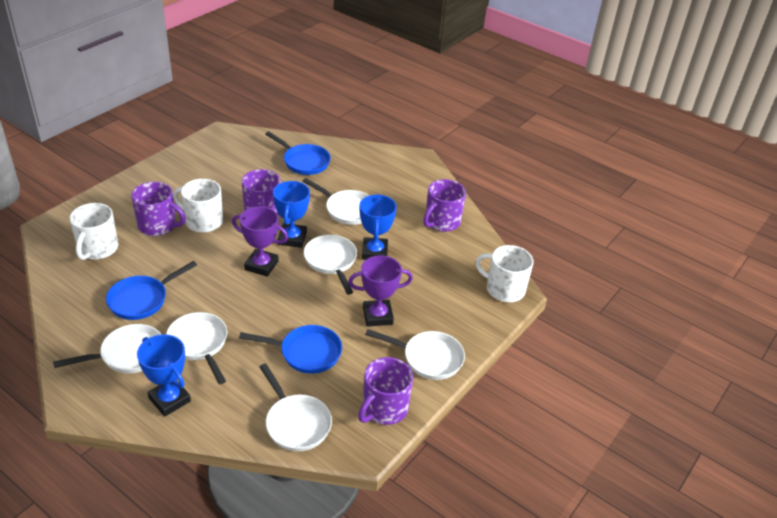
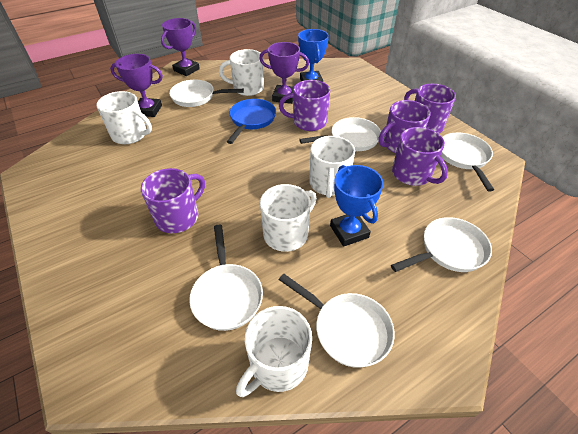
blue pan: [106,261,197,320] [239,325,342,374] [265,131,331,175] = 3 -> [227,99,276,144] = 1
blue trophy: [137,334,191,417] [273,181,310,248] [359,194,397,260] = 3 -> [298,29,329,82] [330,165,383,247] = 2
purple mug: [131,182,186,236] [242,169,280,216] [358,357,413,425] [423,179,466,232] = 4 -> [141,168,205,233] [279,80,330,131] [379,100,431,153] [392,127,448,186] [404,84,456,134] = 5
purple trophy: [232,206,288,277] [348,255,413,327] = 2 -> [110,54,163,117] [161,18,200,76] [259,42,309,104] = 3
white mug: [69,203,118,260] [173,179,223,233] [475,245,533,302] = 3 -> [96,91,152,144] [219,49,264,96] [236,306,312,397] [260,184,317,252] [310,136,355,198] = 5

